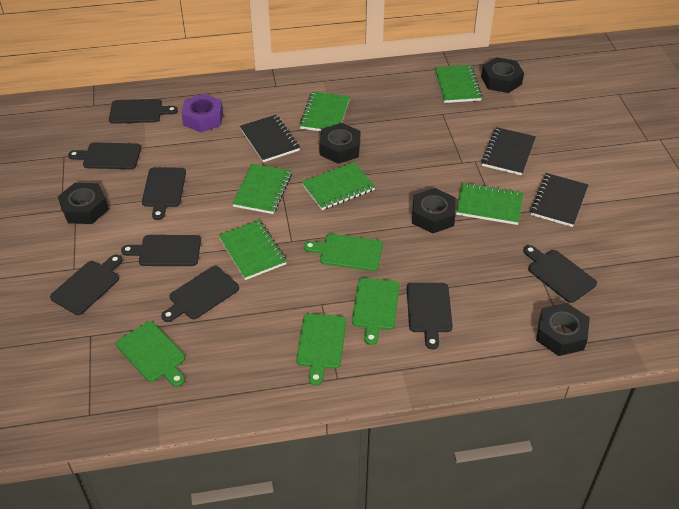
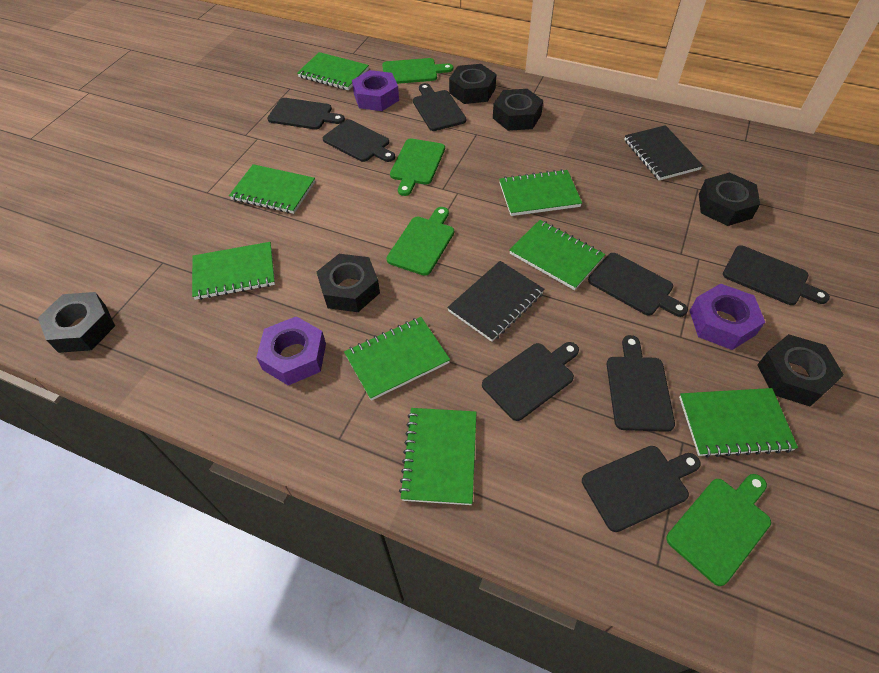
black notebook: [240,115,300,162] [481,127,536,176] [530,173,588,227] = 3 -> [447,261,544,342] [624,125,703,181] = 2
black nut: [58,183,109,224] [319,123,360,164] [412,188,456,234] [481,57,524,93] [536,303,590,356] = 5 -> [38,292,115,353] [317,254,380,312] [449,64,497,104] [493,89,543,131] [699,172,760,226] [757,334,844,406] = 6
green notebook: [219,220,287,280] [232,164,292,214] [299,92,350,131] [302,162,375,210] [434,65,483,103] [456,182,523,225] = 6 -> [192,242,275,300] [229,164,315,214] [297,52,369,90] [344,317,450,401] [399,408,477,505] [499,169,582,216] [509,220,605,290] [679,388,798,458] = 8
purple nut: [182,94,223,132] = 1 -> [256,316,326,386] [352,70,399,111] [690,284,765,350] = 3

